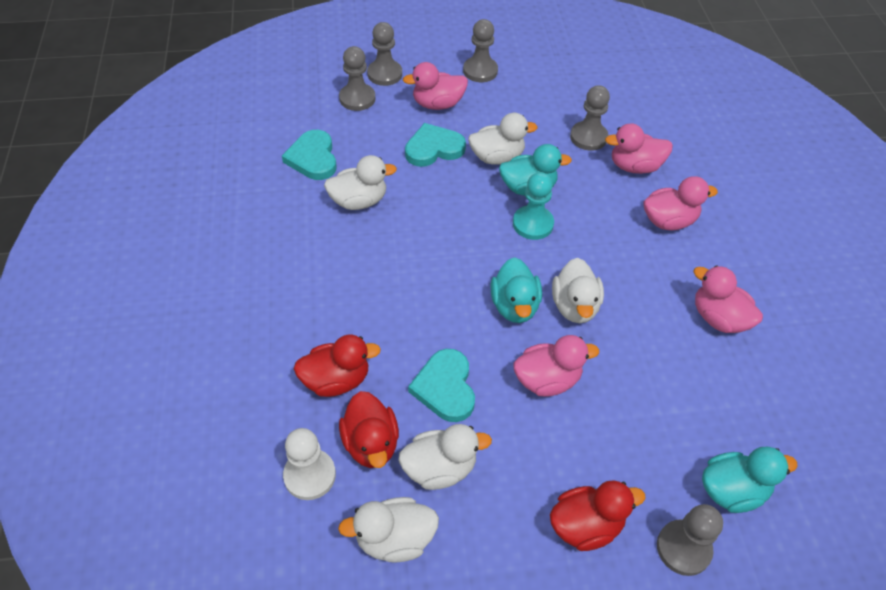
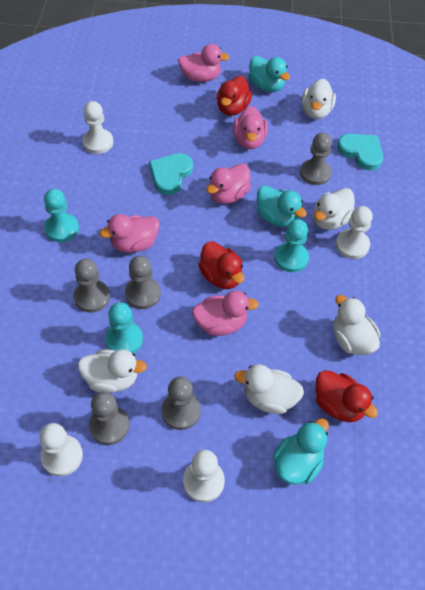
turquoise heart: [282,130,337,180] [405,123,466,167] [408,349,475,422] = 3 -> [149,153,193,195] [337,134,383,171] = 2
turquoise pawn: [513,172,554,240] = 1 -> [44,189,79,242] [105,302,143,353] [275,219,309,272] = 3
white pawn: [283,428,336,500] = 1 -> [40,423,83,476] [82,101,113,154] [183,450,225,502] [336,206,373,259] = 4

